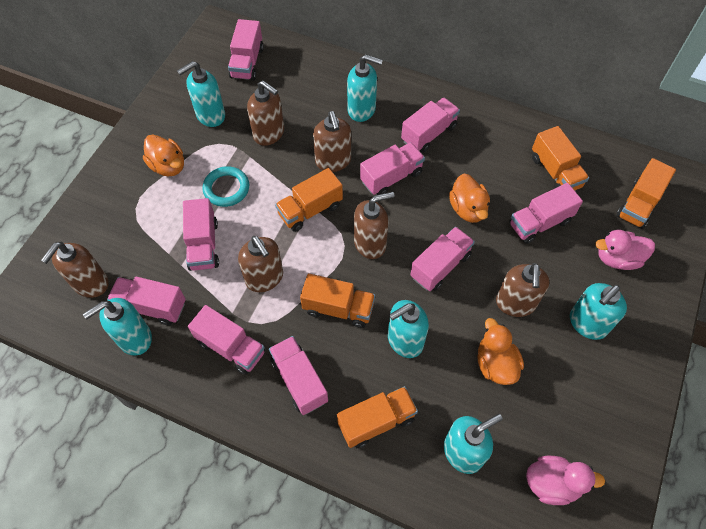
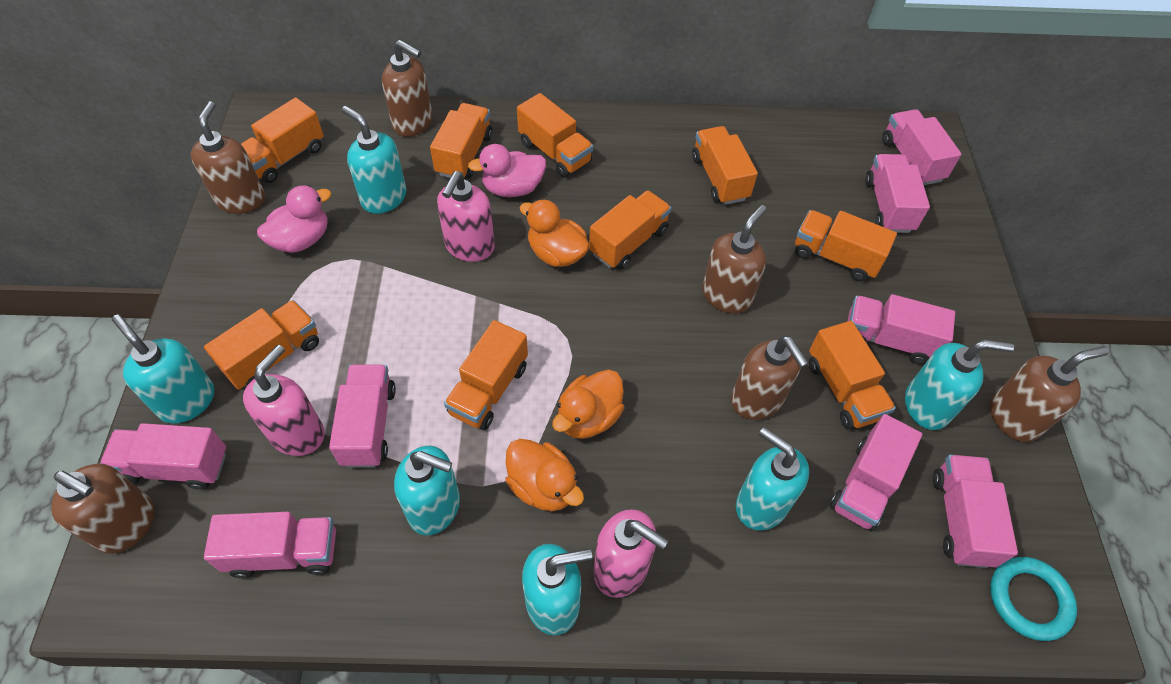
orange truck: [275,168,343,232] [300,273,375,328] [337,386,418,448] [532,126,589,191] [616,158,676,229] = 5 -> [204,300,319,390] [241,97,324,183] [430,103,492,179] [444,320,528,430] [517,93,593,177] [589,190,671,269] [692,126,758,205] [795,210,897,281] [809,321,896,429] = 9
pink soap dispenser: none = 0 -> [243,345,325,456] [437,171,495,262] [593,509,669,598] = 3
pink truck: [107,277,186,325] [183,198,219,271] [188,305,265,375] [228,19,264,81] [269,336,328,415] [360,142,425,195] [401,97,460,153] [410,227,475,291] [509,183,583,244] = 9 -> [100,423,226,490] [204,512,336,579] [329,365,396,467] [830,414,922,531] [847,294,955,364] [865,154,930,233] [882,109,962,185] [933,455,1018,568] = 8

